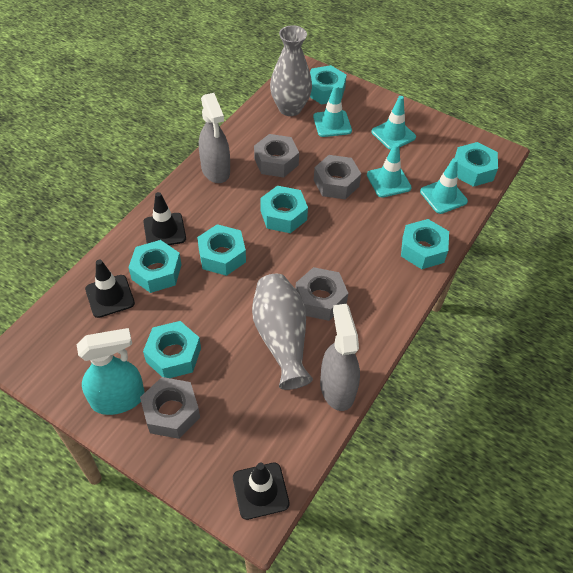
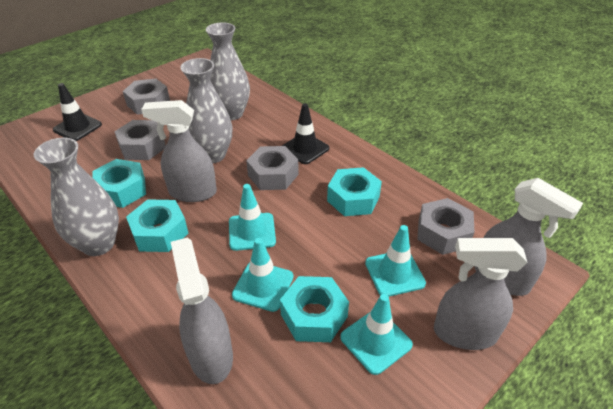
black traffic cone: [85,260,135,318] [143,192,186,245] [233,463,289,520] = 3 -> [53,83,102,141] [282,103,329,164] = 2
grey spray bottle: [199,93,230,183] [320,304,360,411] = 2 -> [141,100,217,202] [171,237,233,384] [434,238,528,350] [474,178,583,296] = 4
grey vase: [252,274,313,390] [270,25,312,116] = 2 -> [33,138,119,256] [180,58,232,163] [206,23,250,120] = 3
turquoise nut: [128,240,181,293] [143,321,201,378] [197,224,246,276] [260,186,308,233] [310,65,347,105] [401,219,449,269] [455,142,498,187] = 7 -> [92,159,146,208] [126,199,188,252] [280,276,349,342] [327,167,382,216] = 4
turquoise spray bottle: [77,328,145,415] = 1 -> none = 0

